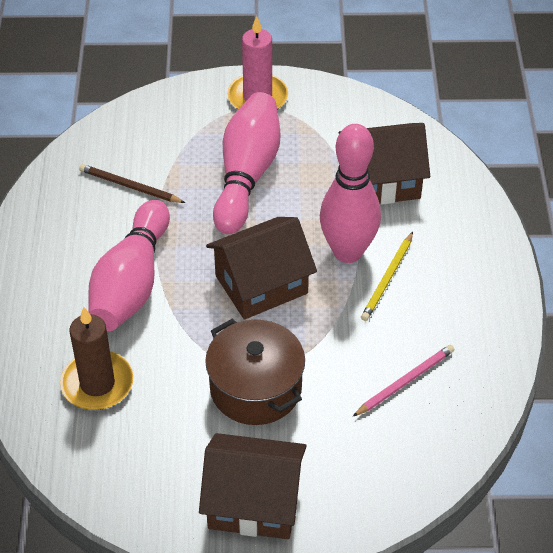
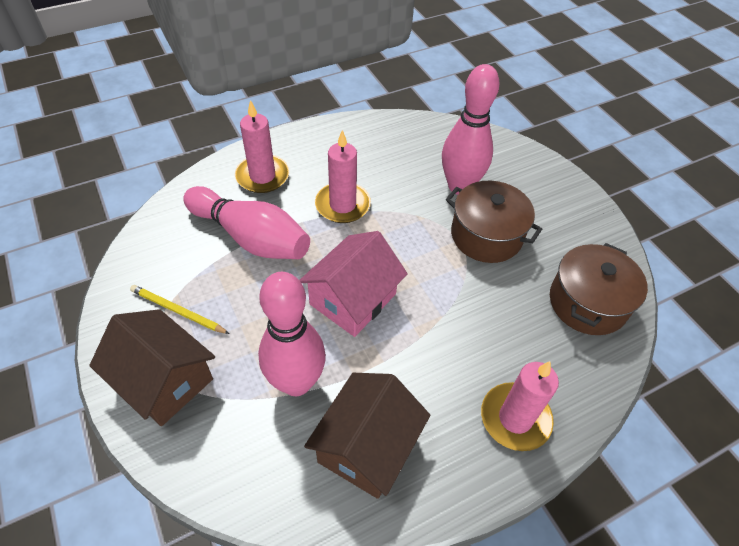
brown candle: [60,307,134,410] = 1 -> none = 0
brown house: [199,433,307,539] [206,217,317,320] [339,123,430,204] = 3 -> [89,309,215,426] [304,373,430,499] = 2
brown pencil: [79,164,185,203] = 1 -> none = 0
brown pot: [205,319,305,425] = 1 -> [446,181,542,263] [550,243,648,335] = 2
pink candle: [227,16,288,109] = 1 -> [235,100,289,193] [315,130,371,223] [481,361,559,451] = 3
pink house: none = 0 -> [299,231,408,337] = 1
pink pencil: [353,345,454,416] = 1 -> none = 0

